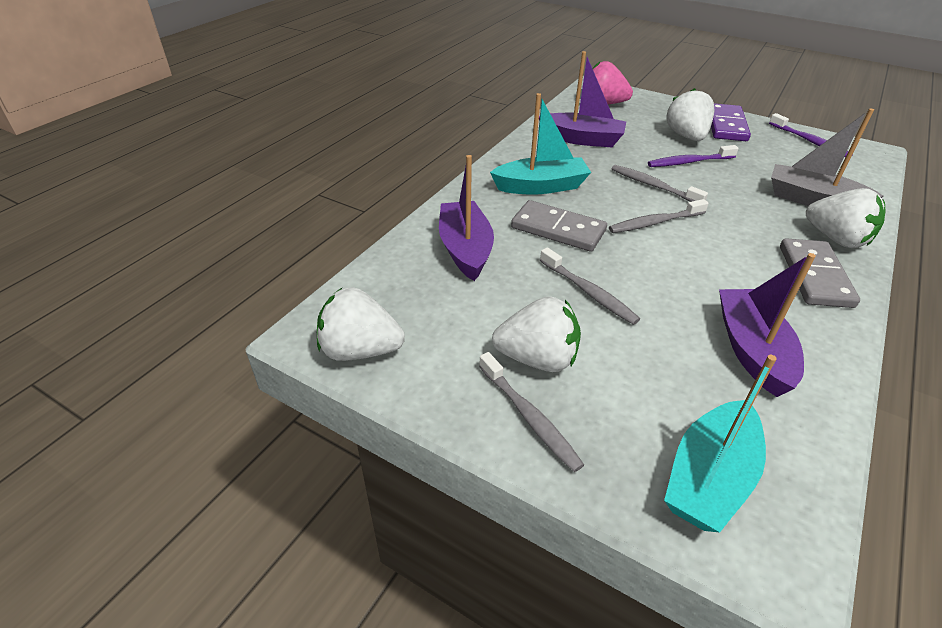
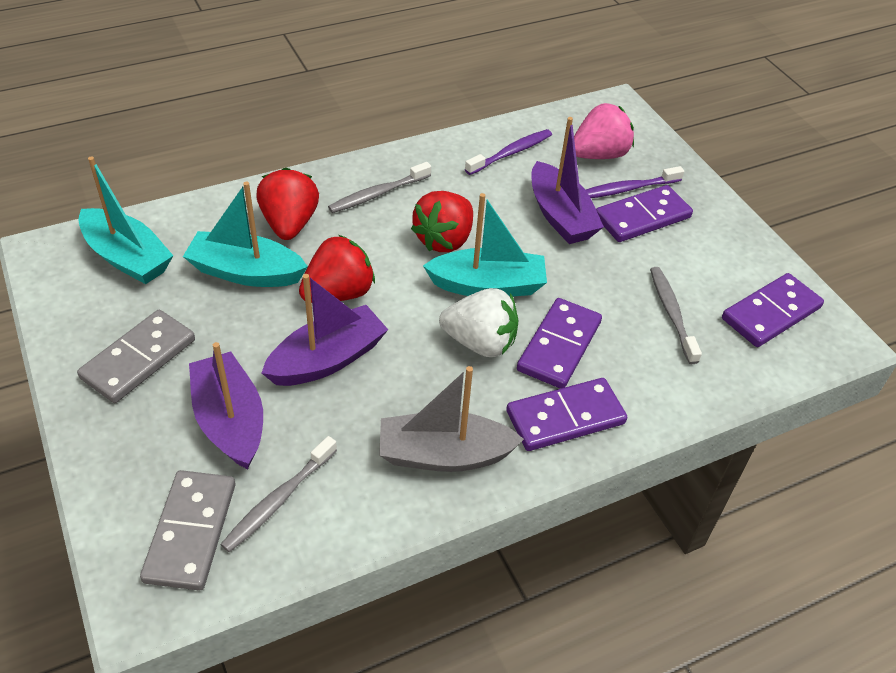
grey toothbrush: [479,352,584,472] [540,247,640,325] [609,199,709,233] [612,165,708,202] = 4 -> [220,436,337,552] [328,162,431,213] [650,267,702,364] = 3
purple domino: [711,103,751,141] = 1 -> [506,378,627,451] [517,298,602,389] [596,185,693,242] [722,273,824,347] = 4
red strawberry: none = 0 -> [256,168,319,240] [299,235,375,303] [411,191,473,252] = 3
turquoise boat: [490,93,591,195] [664,355,777,532] = 2 -> [78,156,174,284] [183,181,308,287] [423,193,547,297] = 3
white strawberry: [317,287,405,361] [492,296,581,372] [666,88,714,141] [806,188,885,248] = 4 -> [439,288,518,357] = 1

